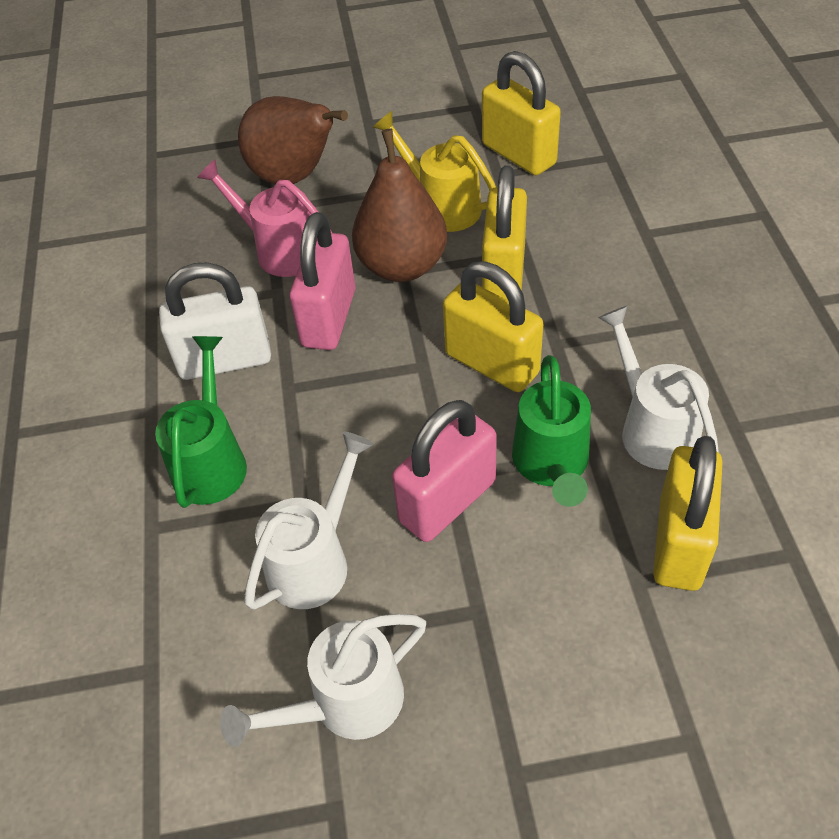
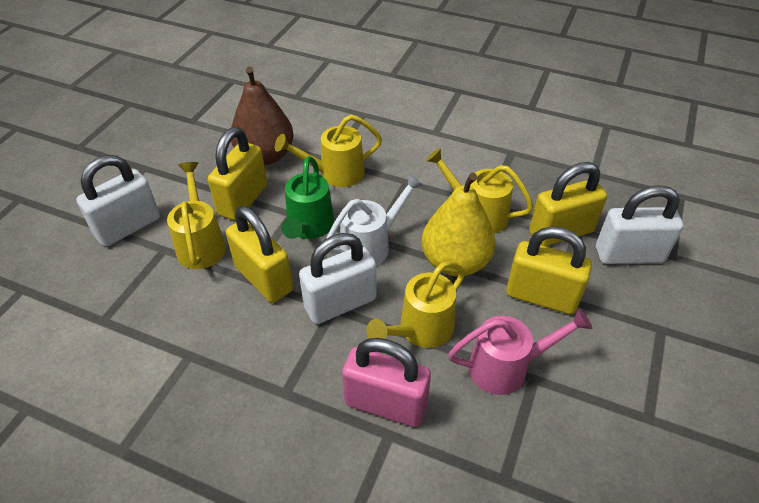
brown pear: [238,96,348,184] [352,129,447,282] = 2 -> [231,66,293,165] = 1
green watering can: [155,336,247,508] [512,355,591,507] = 2 -> [281,156,334,239] = 1
pink padlock: [290,212,356,350] [392,400,497,542] = 2 -> [342,338,431,427] = 1
white padlock: [159,262,271,380] = 1 -> [76,155,160,247] [299,233,376,324] [596,185,684,264] = 3
white watering can: [220,614,426,747] [244,432,374,610] [598,306,719,470] = 3 -> [326,173,423,266] = 1
yellow pear: none = 0 -> [422,173,496,276] = 1
yellow watering can: [373,111,496,232] = 1 -> [167,162,226,269] [275,115,382,187] [366,261,465,348] [426,148,533,234] = 4

